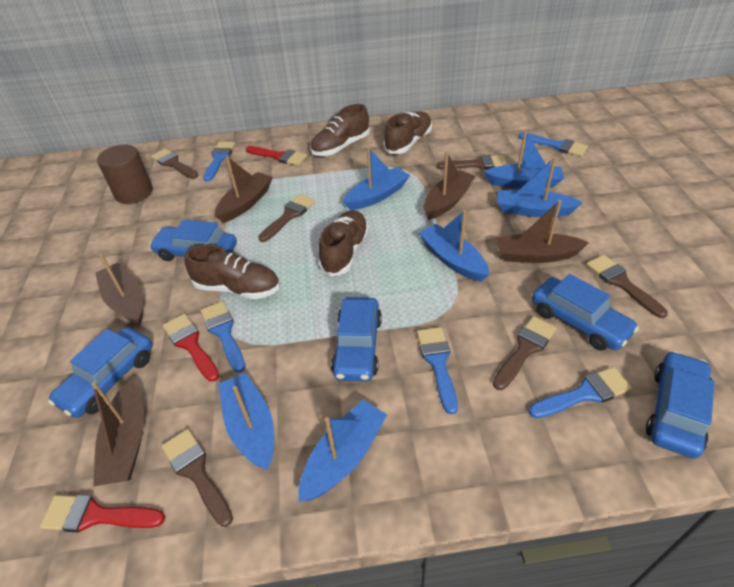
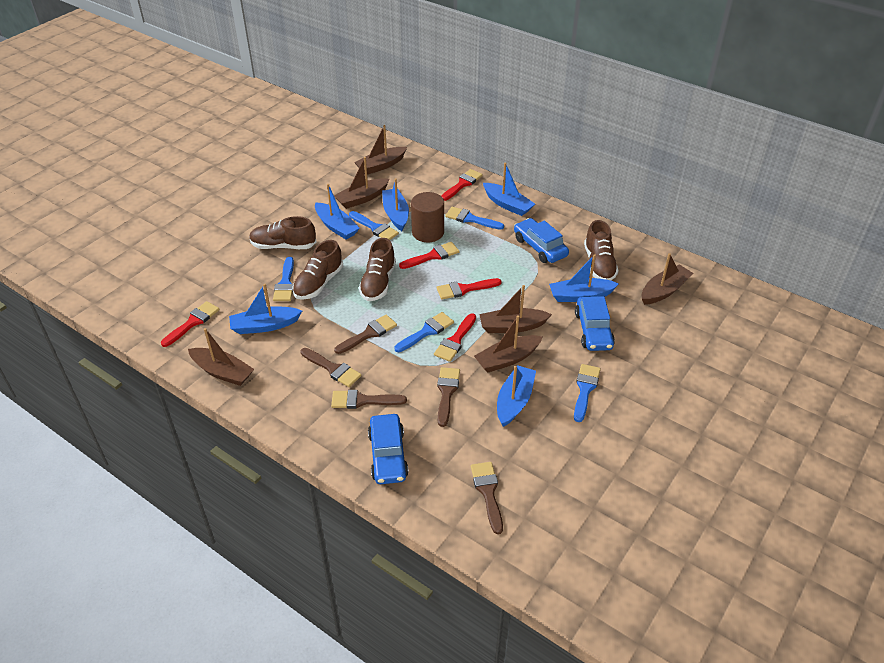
blue car: [48,327,153,418] [149,220,237,261] [331,297,382,382] [532,274,639,351] [646,351,715,459] = 5 -> [368,414,409,484] [514,218,569,263] [575,296,615,351] = 3
brown boat: [91,380,144,486] [95,254,143,325] [215,156,273,223] [424,152,475,220] [496,200,589,263] = 5 -> [188,328,254,386] [334,157,389,209] [354,125,407,175] [474,315,543,372] [479,285,552,333] [642,253,693,305] = 6
brown brush: [151,149,198,179] [162,429,233,527] [258,194,315,242] [436,154,508,170] [493,316,557,390] [586,255,668,318] = 6 -> [301,348,362,387] [331,390,407,409] [334,315,397,354] [437,367,460,427] [471,462,503,534] = 5
red brush: [40,495,165,532] [163,314,219,382] [246,146,307,166] = 3 -> [161,301,220,347] [399,242,459,269] [434,313,476,362] [436,278,502,299] [441,169,483,201] = 5

